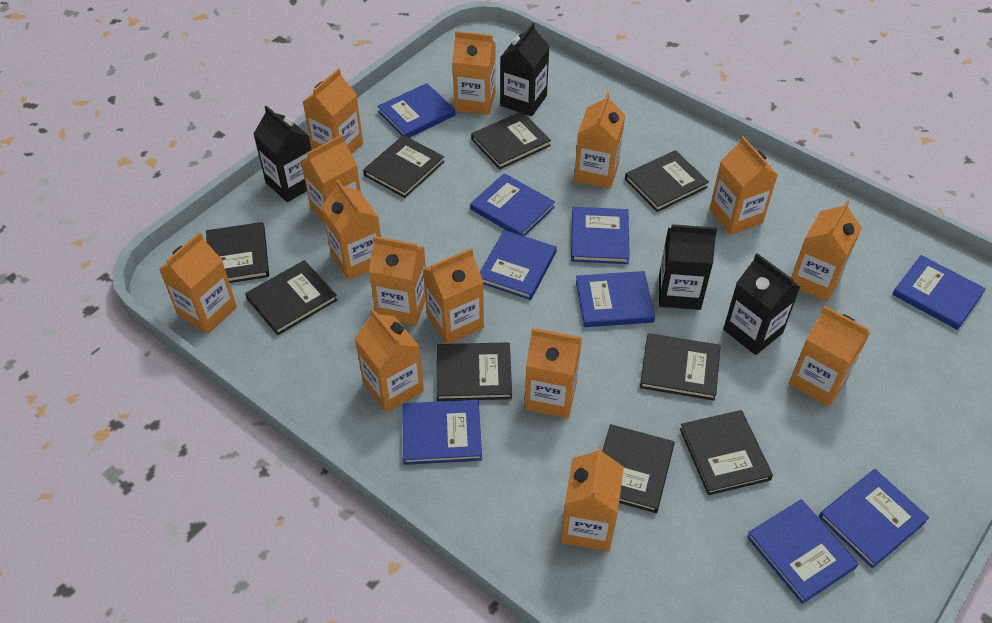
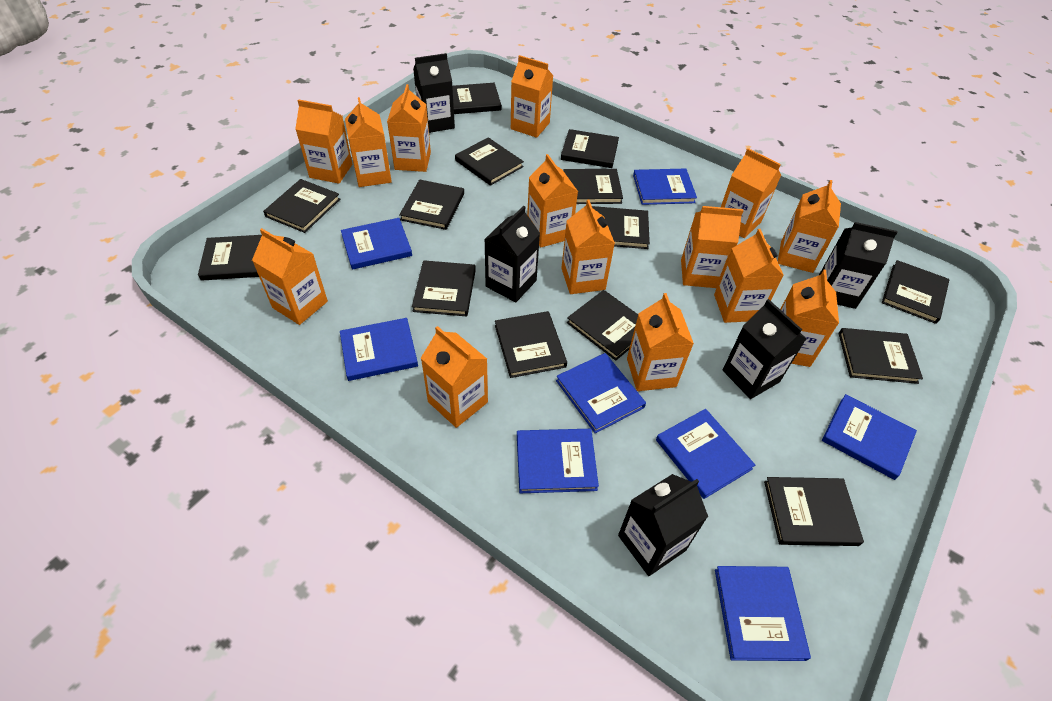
black book: [206,222,269,283] [245,260,337,335] [363,135,444,198] [436,342,512,401] [471,111,551,169] [602,424,675,513] [625,150,709,212] [640,333,721,401] [680,410,773,495] = 9 -> [198,235,262,281] [263,179,340,233] [399,180,464,230] [412,260,476,316] [452,83,501,114] [455,137,524,186] [495,311,567,378] [561,129,619,168] [564,169,623,204] [567,290,638,361] [592,206,650,249] [764,477,864,546] [838,328,923,384] [882,260,949,324] = 14
black carton: [254,106,312,202] [500,23,549,116] [659,224,717,310] [723,253,800,355] = 4 -> [413,53,455,133] [484,206,540,302] [618,474,708,576] [723,299,807,399] [819,222,898,309] = 5
blue book: [377,83,455,138] [402,400,482,465] [470,173,555,236] [480,230,557,300] [571,207,630,264] [576,271,655,327] [747,499,859,604] [819,469,929,568] [892,255,986,330] = 9 -> [340,318,418,381] [341,218,412,270] [517,429,599,493] [556,353,646,433] [633,169,697,205] [656,409,755,499] [715,566,811,661] [822,394,917,480] = 8

